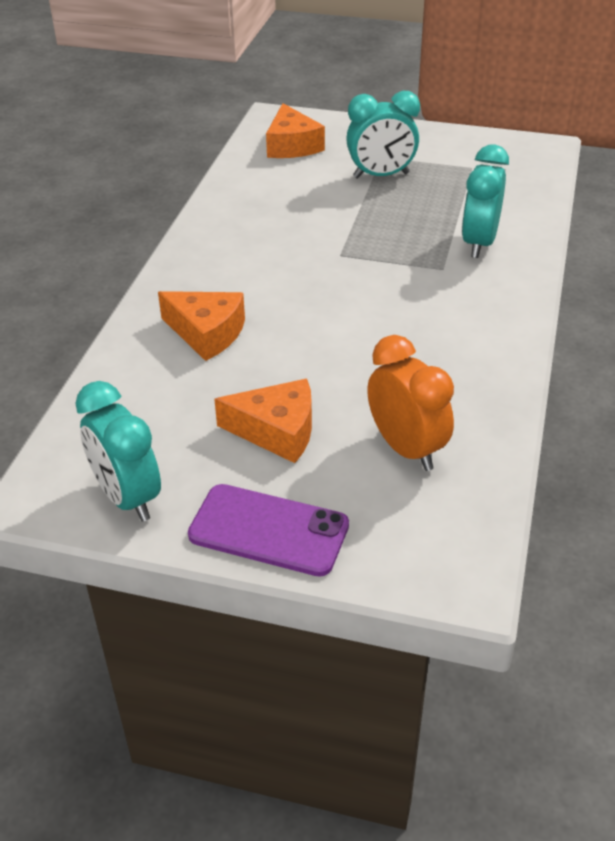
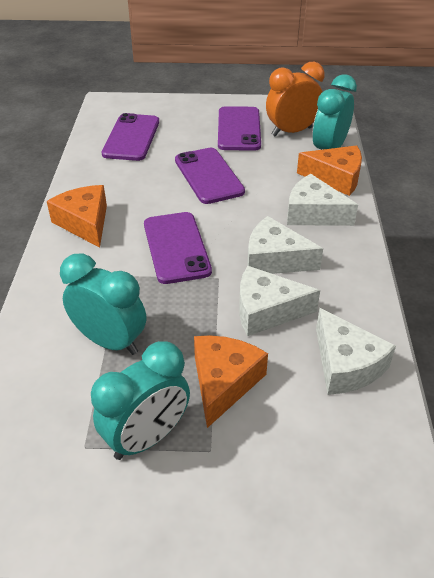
purple phone: [188,484,349,577] = 1 -> [102,113,159,161] [144,212,212,284] [175,148,245,204] [218,106,261,151] = 4
white cheese: none = 0 -> [239,266,320,336] [247,216,323,274] [287,174,358,226] [316,308,396,395] = 4

